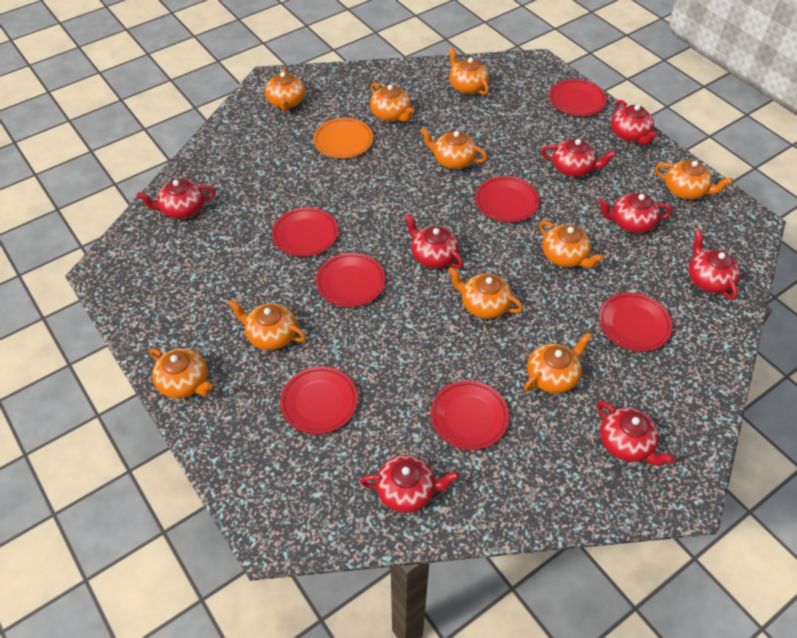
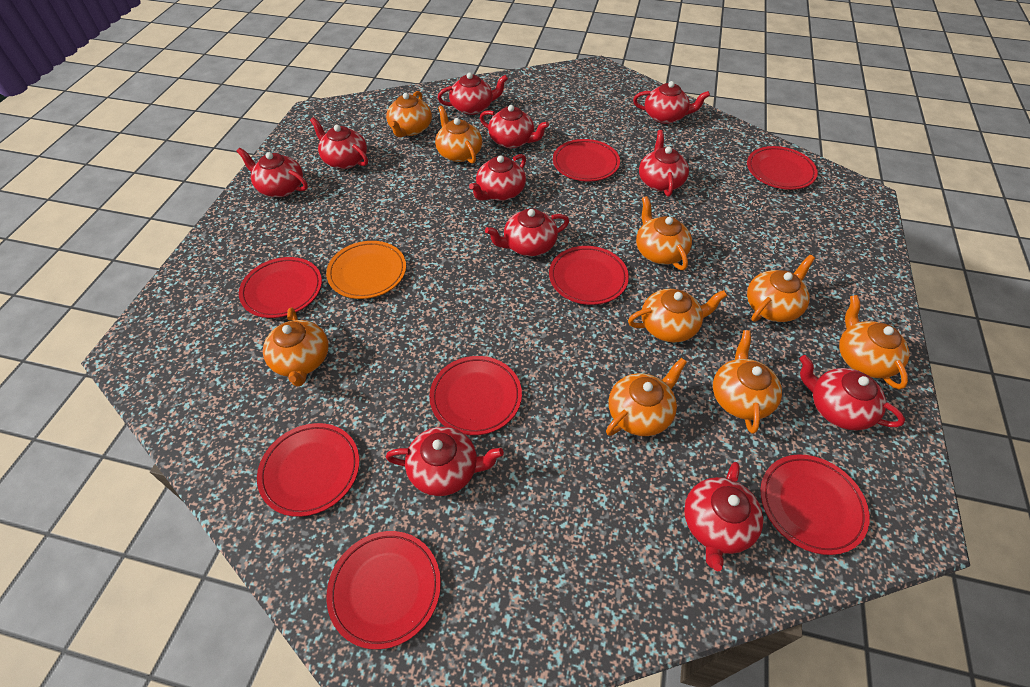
orange teapot: [149,348,212,399] [228,300,306,350] [265,67,306,112] [370,83,414,122] [420,128,487,169] [448,267,523,319] [449,47,489,95] [524,332,592,393] [539,221,603,268] [655,160,733,199] = 10 -> [263,307,328,387] [386,91,432,137] [435,106,482,164] [606,358,687,436] [628,289,727,343] [636,196,692,270] [713,330,782,434] [747,255,815,322] [839,295,910,390] = 9
red plate: [272,207,338,257] [280,366,358,434] [316,253,385,307] [430,381,509,450] [475,176,539,223] [549,79,607,116] [599,293,673,351] = 7 -> [239,257,322,318] [257,423,360,517] [326,531,441,649] [429,356,522,435] [549,246,629,305] [553,139,620,181] [747,146,818,190] [761,454,870,555] = 8
red teapot: [136,179,216,219] [360,455,459,513] [405,213,464,269] [541,139,616,177] [597,401,675,466] [598,193,673,233] [611,100,657,145] [688,230,740,300] = 8 -> [237,148,308,197] [310,117,368,169] [386,427,504,496] [437,72,508,115] [469,154,526,201] [480,105,549,148] [485,209,569,256] [633,81,710,124] [639,130,689,197] [684,462,763,571] [799,355,905,431] = 11

